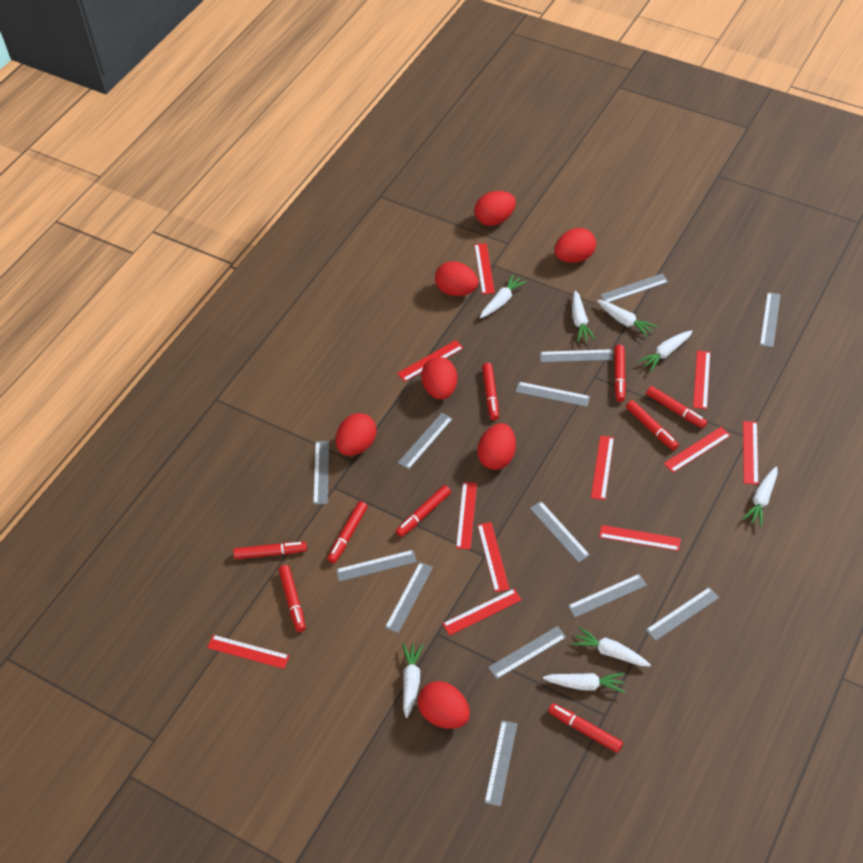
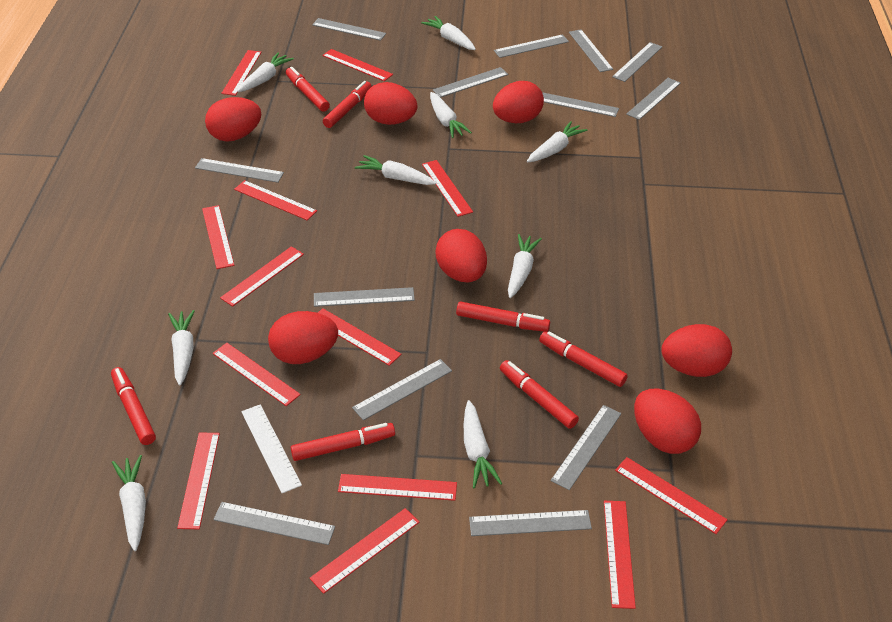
red marker: [233,542,307,559] [279,565,306,632] [327,501,368,563] [396,485,451,537] [482,363,499,420] [548,703,623,753] [614,345,626,402] [626,400,679,450] [646,386,707,428] = 9 -> [111,367,156,445] [286,67,330,112] [291,423,395,461] [323,81,372,128] [456,302,550,332] [500,360,579,429] [539,331,628,387] = 7
red ruler: [207,635,290,669] [397,340,463,382] [442,589,521,636] [456,482,477,549] [474,243,495,294] [477,522,509,592] [591,436,614,500] [599,525,681,551] [664,426,731,473] [693,351,711,409] [743,421,758,485] = 11 -> [177,432,220,529] [202,205,234,269] [213,343,301,406] [220,246,304,307] [221,50,261,96] [234,180,317,220] [310,508,420,594] [318,308,401,366] [322,49,393,81] [338,474,457,501] [422,160,473,217] [604,501,636,609] [615,457,727,534] = 13
white carrot: [403,643,424,718] [480,274,527,318] [543,673,625,693] [572,290,595,342] [572,627,651,667] [597,300,657,337] [638,330,693,372] [742,467,778,527] = 8 -> [112,455,146,551] [168,310,195,386] [237,53,294,92] [355,155,436,185] [421,16,476,50] [430,92,472,138] [464,400,502,489] [508,234,542,298] [527,121,588,162] = 9
white ruler: none = 0 -> [241,404,302,493] = 1

